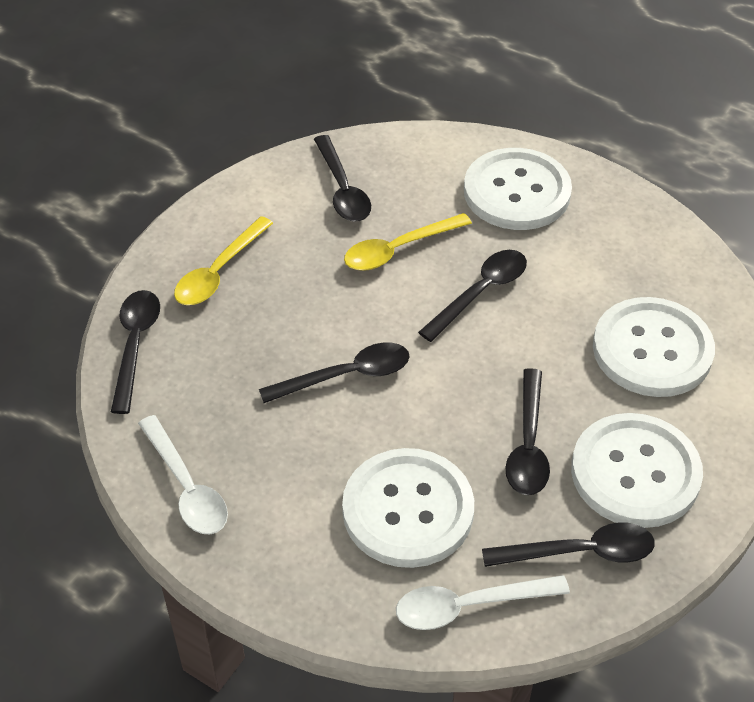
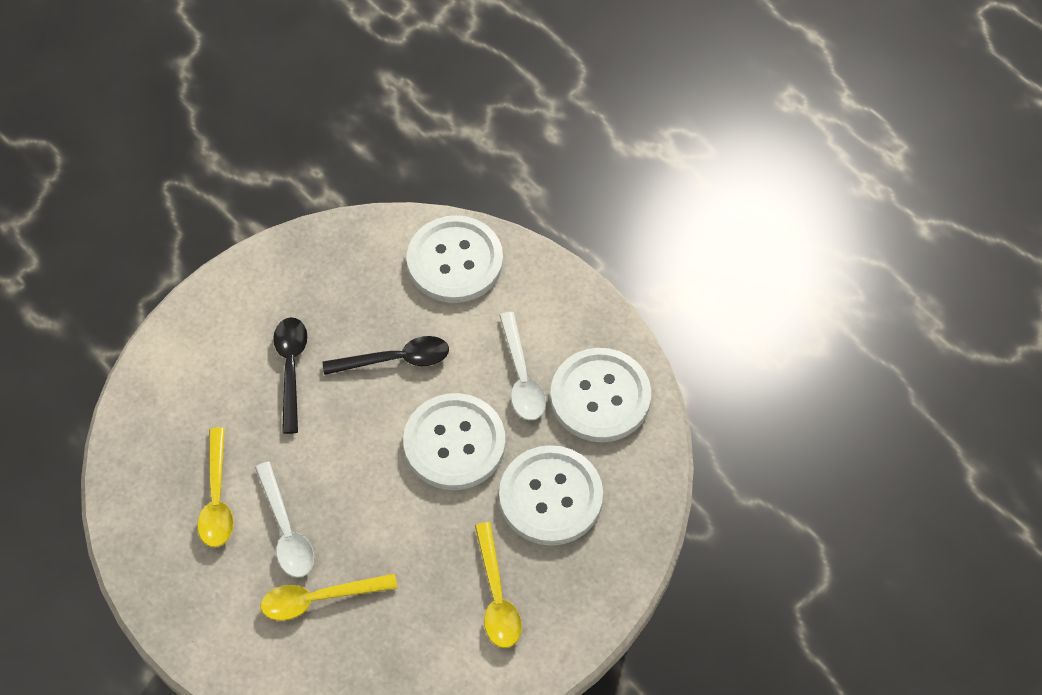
black spoon: [111,290,160,414] [259,342,410,403] [314,135,371,222] [418,250,527,342] [482,522,655,567] [505,368,550,495] = 6 -> [273,317,307,434] [323,336,449,375] = 2
yellow spoon: [174,216,273,305] [344,213,472,271] = 2 -> [197,428,234,547] [261,574,398,621] [475,522,522,648] = 3

